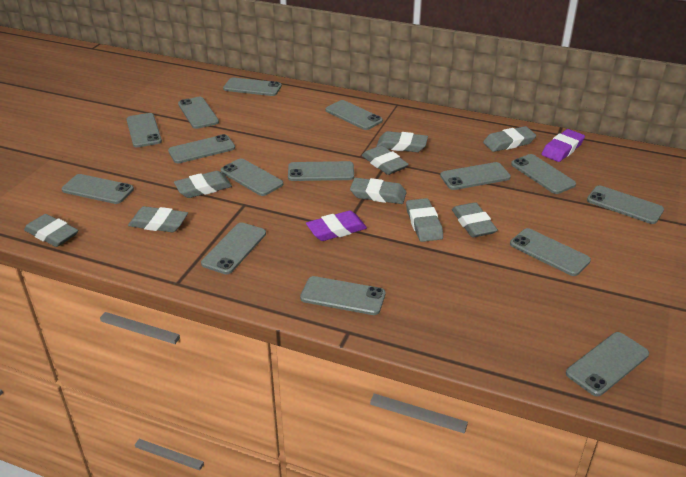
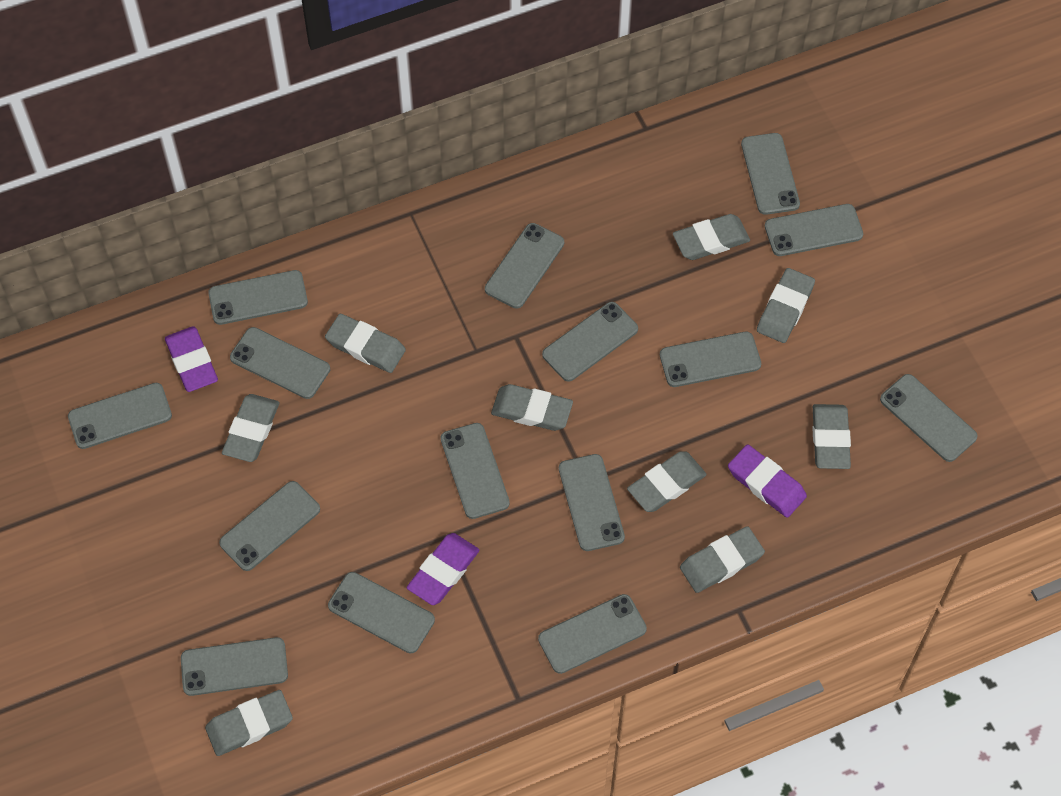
purple eraser: [306,211,367,241] [541,129,585,162] = 2 -> [165,326,218,392] [407,533,479,605] [728,444,807,518] = 3

